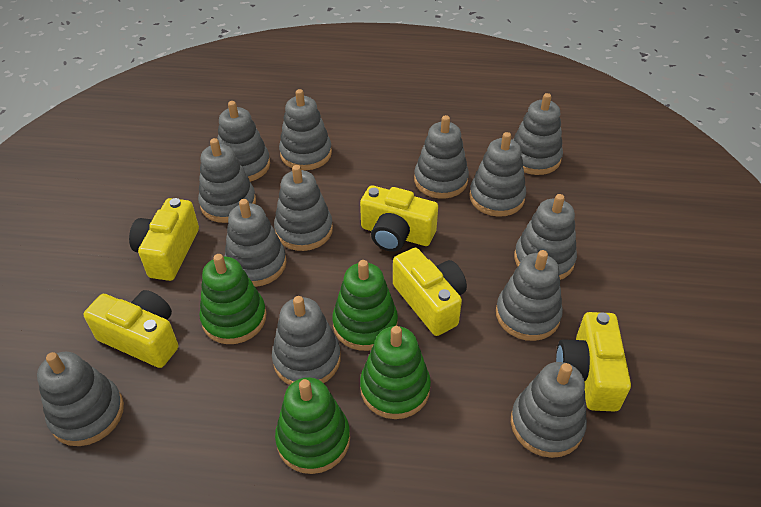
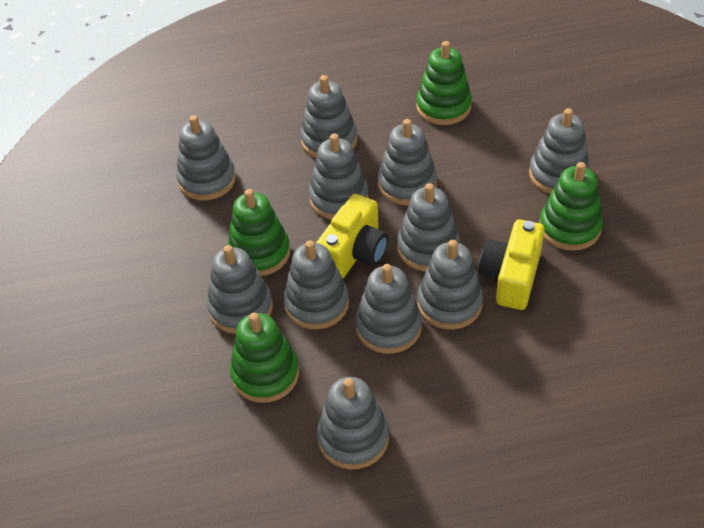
grey stacking toy: [37,352,124,446] [198,138,256,223] [217,101,270,182] [224,199,287,287] [272,296,341,385] [274,165,333,251] [279,89,332,170] [414,115,469,199] [469,132,526,217] [496,250,563,341] [511,362,587,458] [513,93,563,175] [514,194,577,280] = 13 -> [176,115,236,200] [207,245,273,334] [284,240,349,330] [300,75,357,158] [309,133,369,219] [317,377,389,470] [355,264,422,354] [378,119,437,205] [397,183,460,271] [417,240,483,329] [529,108,590,194] = 11
yellow camera: [83,290,178,368] [129,198,199,281] [360,185,438,252] [393,248,467,336] [556,312,631,412] = 5 -> [316,194,388,278] [479,219,545,310] = 2

